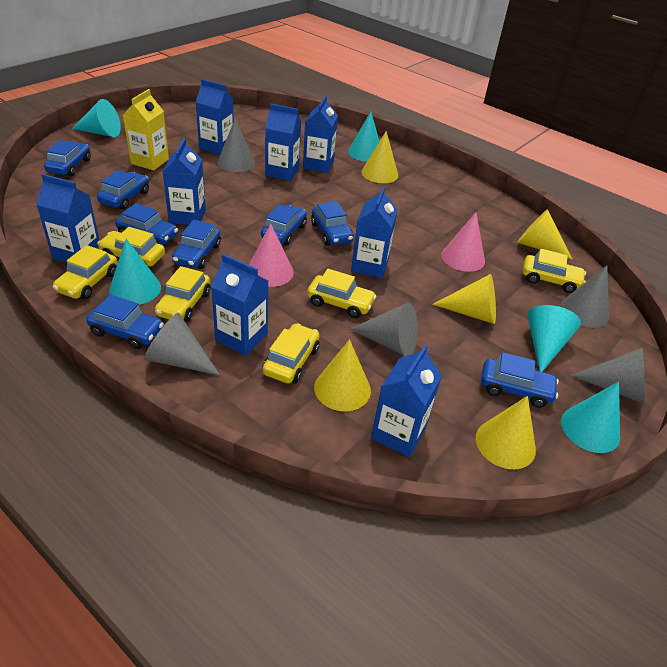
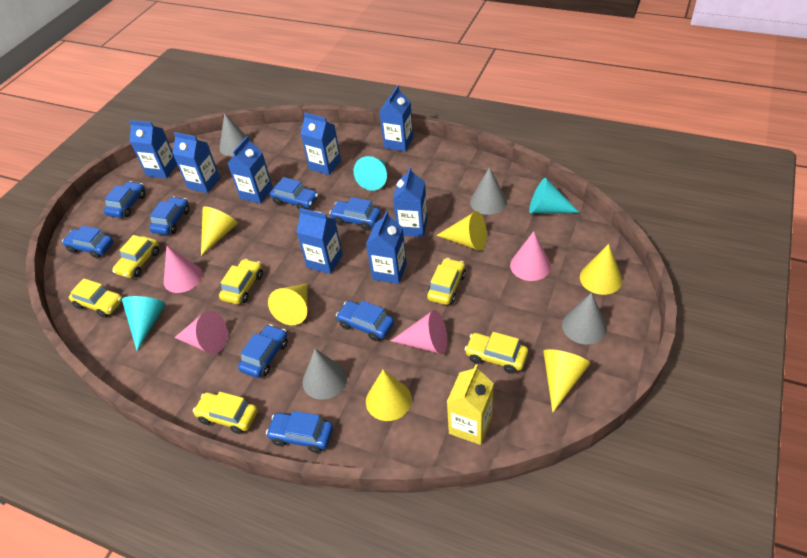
grey cone: [144,313,220,375] [217,119,255,172] [350,303,418,356] [561,265,609,328] [570,348,645,404] = 5 -> [219,113,251,156] [302,349,347,400] [470,167,507,215] [562,293,607,345] = 4
pink cone: [249,223,294,287] [441,213,485,272] = 2 -> [164,246,202,293] [174,311,227,354] [391,310,447,354] [510,231,551,281] = 4
turquoise cone: [72,99,121,137] [109,239,161,305] [348,112,379,162] [527,305,581,372] [561,382,620,453] = 5 -> [122,296,166,351] [354,156,387,191] [529,178,580,213] = 3
yellow cone: [314,339,371,411] [361,131,398,183] [432,274,496,324] [476,396,536,469] [517,209,573,260] = 5 -> [201,206,238,256] [268,284,307,325] [366,369,412,421] [436,211,487,251] [543,349,590,413] [580,244,622,295] = 6

